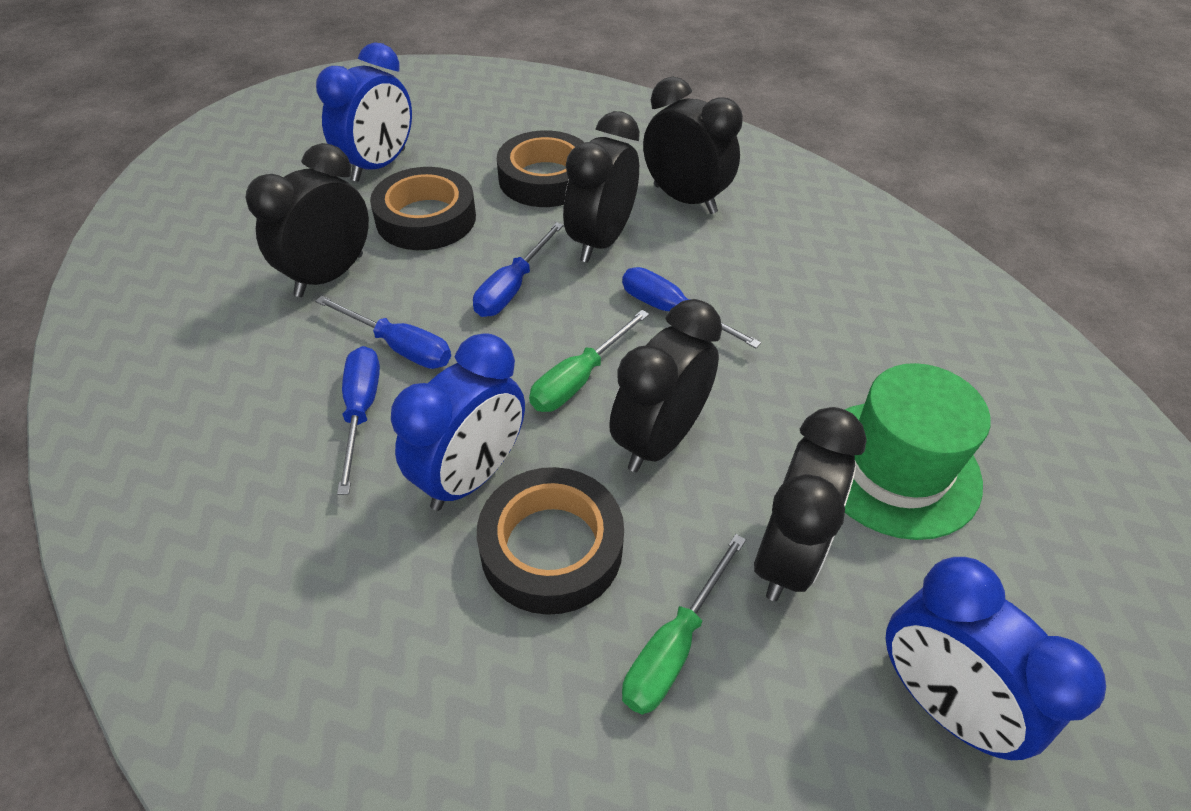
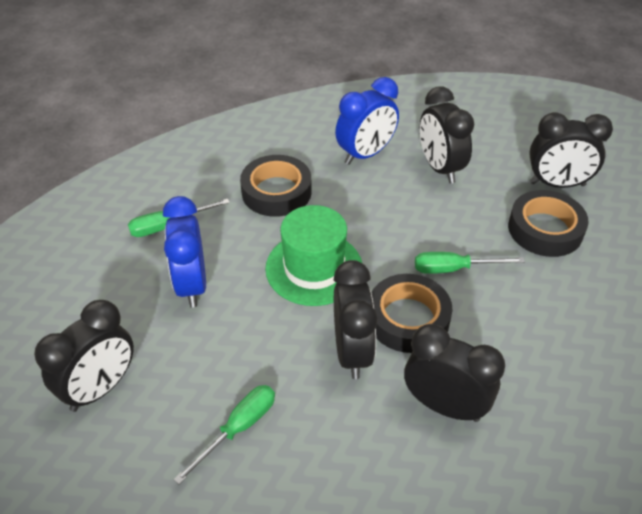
blue clock: [316,42,412,182] [391,333,525,511] [886,557,1106,760] = 3 -> [163,196,206,308] [335,77,399,165] = 2
blue screwdriver: [315,296,451,369] [337,346,380,495] [473,222,564,317] [622,267,761,348] = 4 -> none = 0
green screwdriver: [529,310,649,412] [622,534,746,715] = 2 -> [128,199,230,237] [173,385,275,485] [415,252,525,274] = 3

